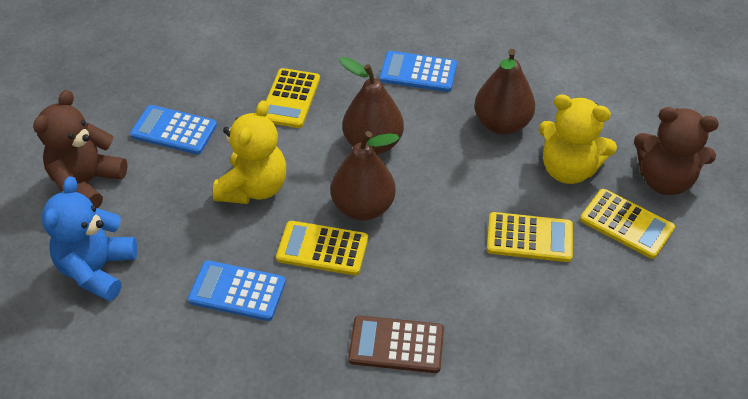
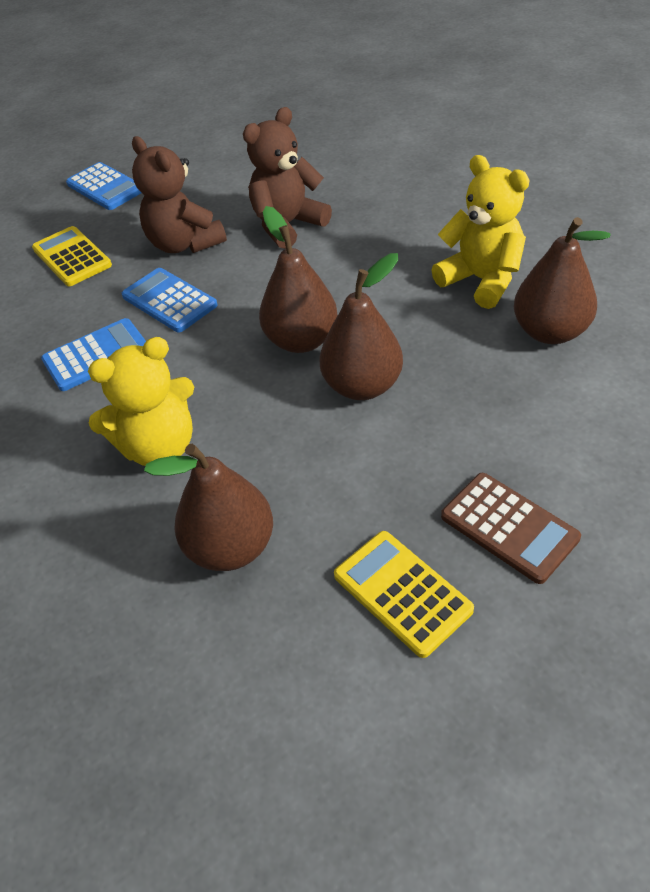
blue teddy bear: [42,176,137,301] = 1 -> none = 0
brown pear: [331,131,399,220] [339,57,404,155] [474,49,535,135] = 3 -> [144,444,273,571] [259,206,338,353] [319,253,403,400] [514,217,611,344] = 4
yellow calculator: [266,68,320,128] [276,221,368,275] [487,212,573,262] [580,189,675,259] = 4 -> [32,226,112,286] [334,531,474,658] = 2

